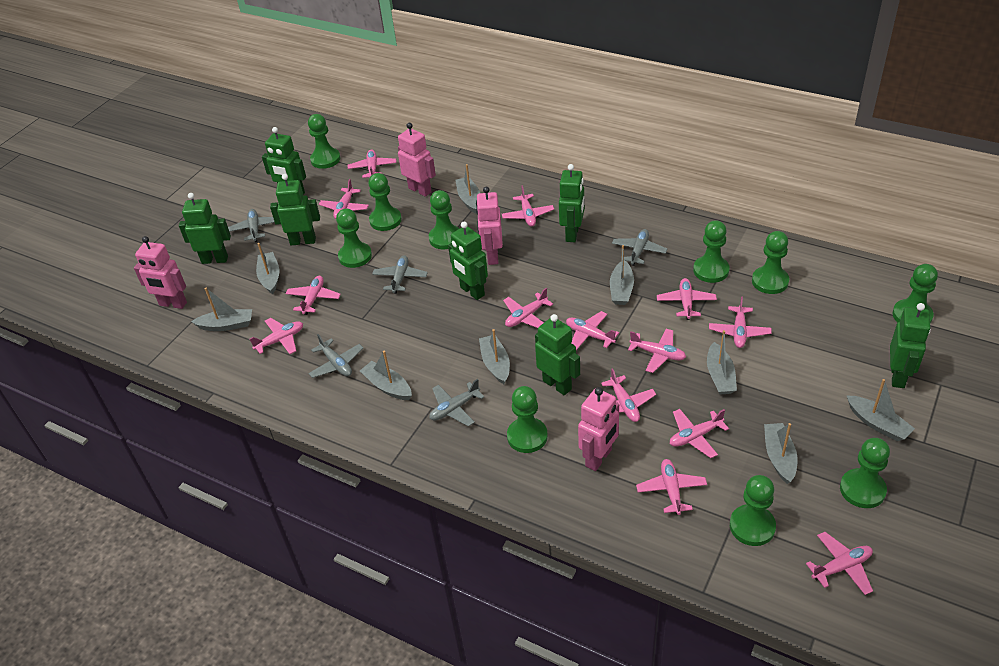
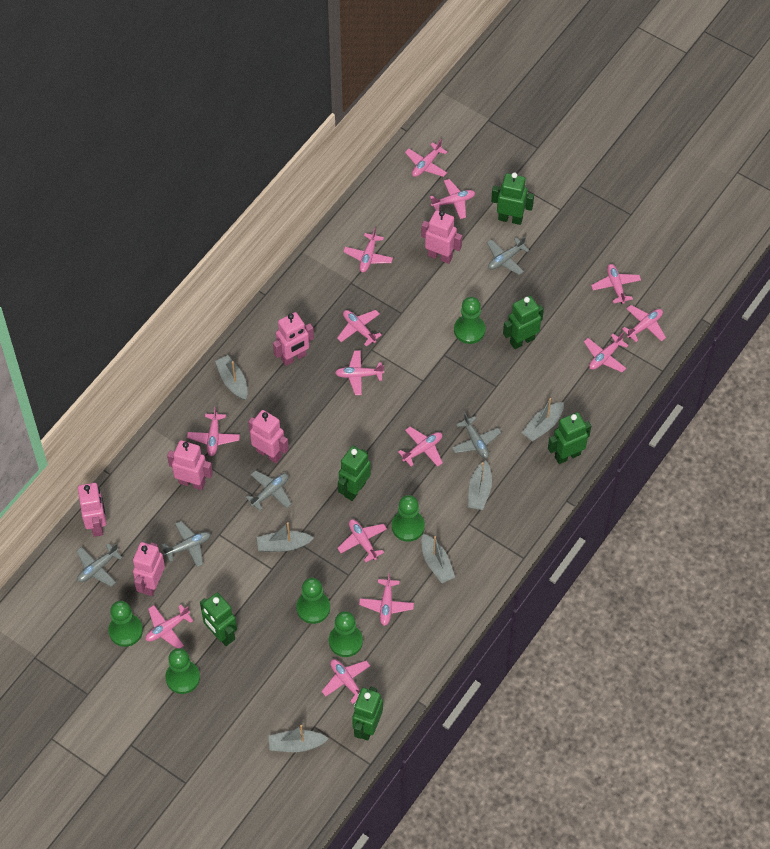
green pawn: [308,114,340,169] [336,209,372,268] [368,173,402,231] [429,190,459,249] [507,386,548,453] [693,220,730,283] [730,475,776,546] [752,231,789,294] [840,438,890,508] [892,264,938,324] = 10 -> [108,601,143,647] [165,648,200,694] [297,578,330,624] [329,611,363,657] [392,495,425,542] [454,297,485,344] = 6
green robot: [179,193,231,264] [262,127,306,195] [270,174,320,245] [448,222,488,300] [535,314,580,395] [559,164,584,242] [890,303,931,388] = 7 -> [200,593,237,646] [338,446,371,501] [352,687,383,741] [491,172,534,225] [503,296,544,349] [548,412,591,464] = 6
grey boat: [191,288,252,331] [256,243,279,294] [360,351,412,400] [455,164,480,214] [479,329,510,384] [610,245,634,305] [707,330,737,395] [764,423,797,484] [846,379,915,441] = 9 -> [215,355,248,400] [257,522,314,552] [269,725,329,752] [421,534,455,583] [468,460,492,510] [522,398,564,442] = 6
pink robot: [134,236,187,309] [398,123,436,197] [476,186,503,265] [578,387,619,471] = 4 -> [78,483,106,537] [133,542,165,596] [167,440,213,490] [248,410,289,463] [273,312,314,366] [421,210,462,264] = 6

